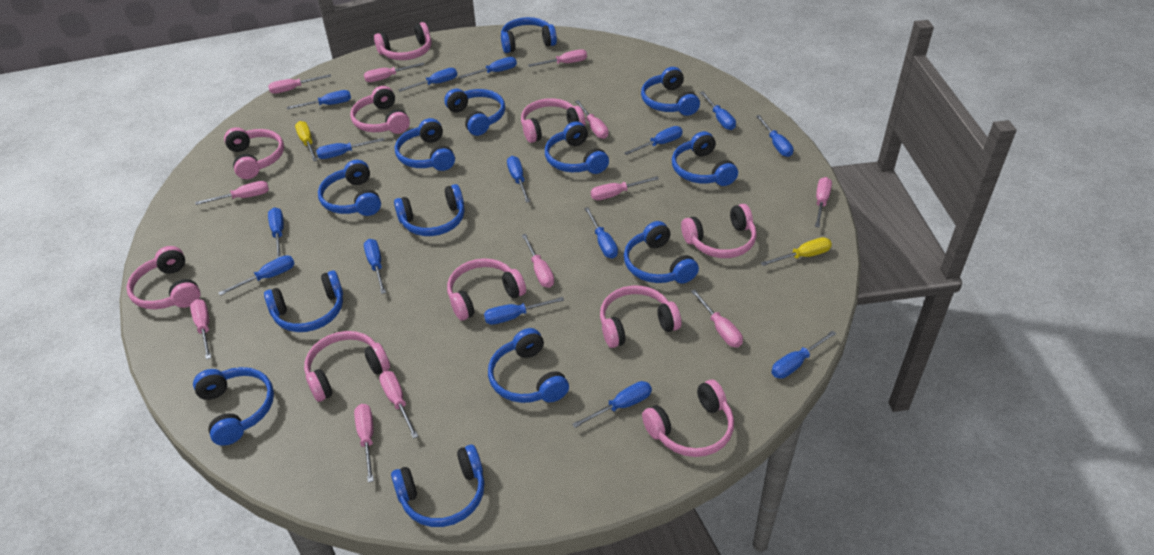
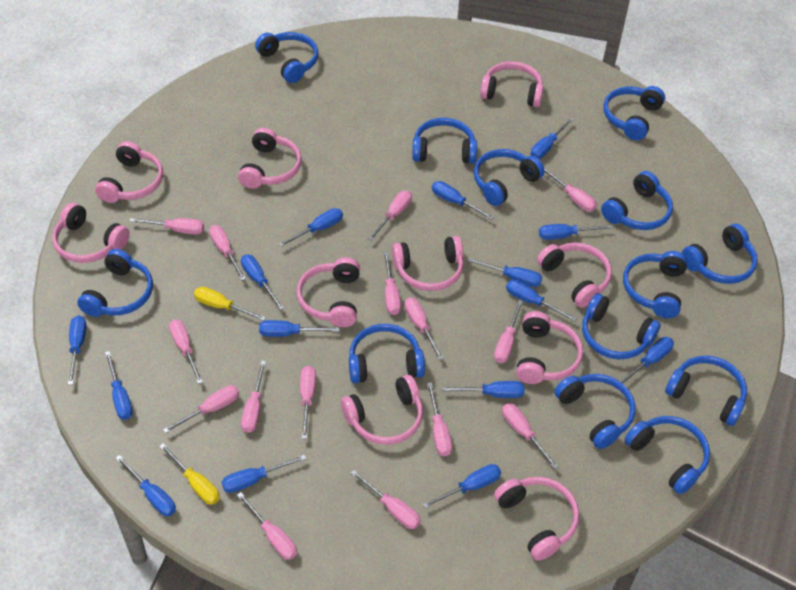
pink screwdriver: [190,299,211,360] [195,181,269,205] [268,74,331,94] [354,404,374,482] [364,63,424,82] [379,371,418,439] [522,234,554,288] [528,49,587,67] [575,100,608,139] [591,176,659,200] [691,289,743,347] [815,177,832,228] = 12 -> [129,218,204,234] [163,385,239,433] [169,319,203,384] [209,225,246,281] [237,492,297,560] [241,360,266,433] [300,366,316,439] [351,470,421,529] [368,190,412,241] [384,252,401,315] [404,297,444,360] [427,383,452,456] [494,300,523,363] [502,403,559,469] [544,167,597,212] = 15

